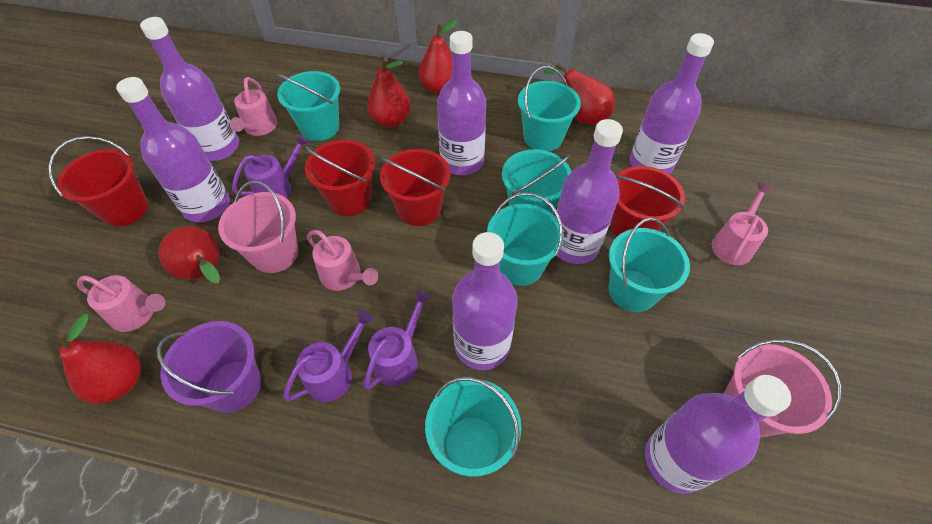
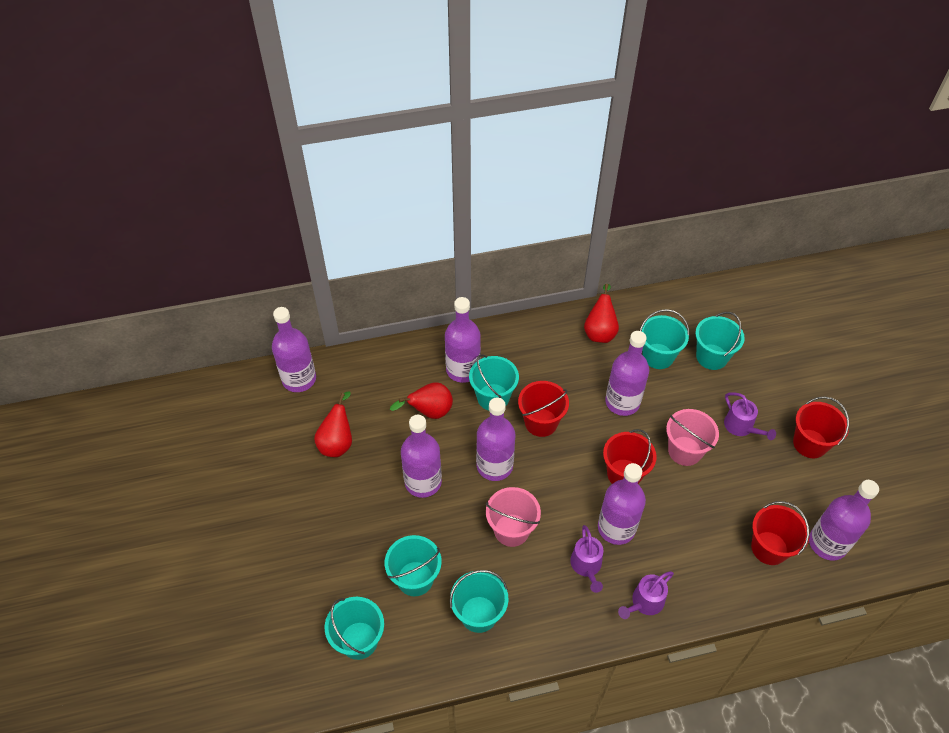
pink watering can: [77,275,166,332] [230,77,278,136] [307,230,378,291] [712,183,774,265] = 4 -> none = 0
purple bucket: [156,321,261,413] = 1 -> none = 0
red pear: [57,314,141,404] [158,226,220,283] [367,58,411,127] [419,19,458,94] [544,63,614,125] = 5 -> [314,392,352,457] [390,382,453,419] [584,284,619,343] = 3

